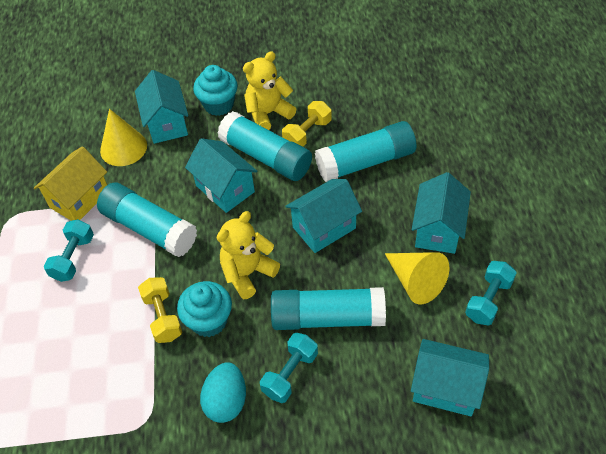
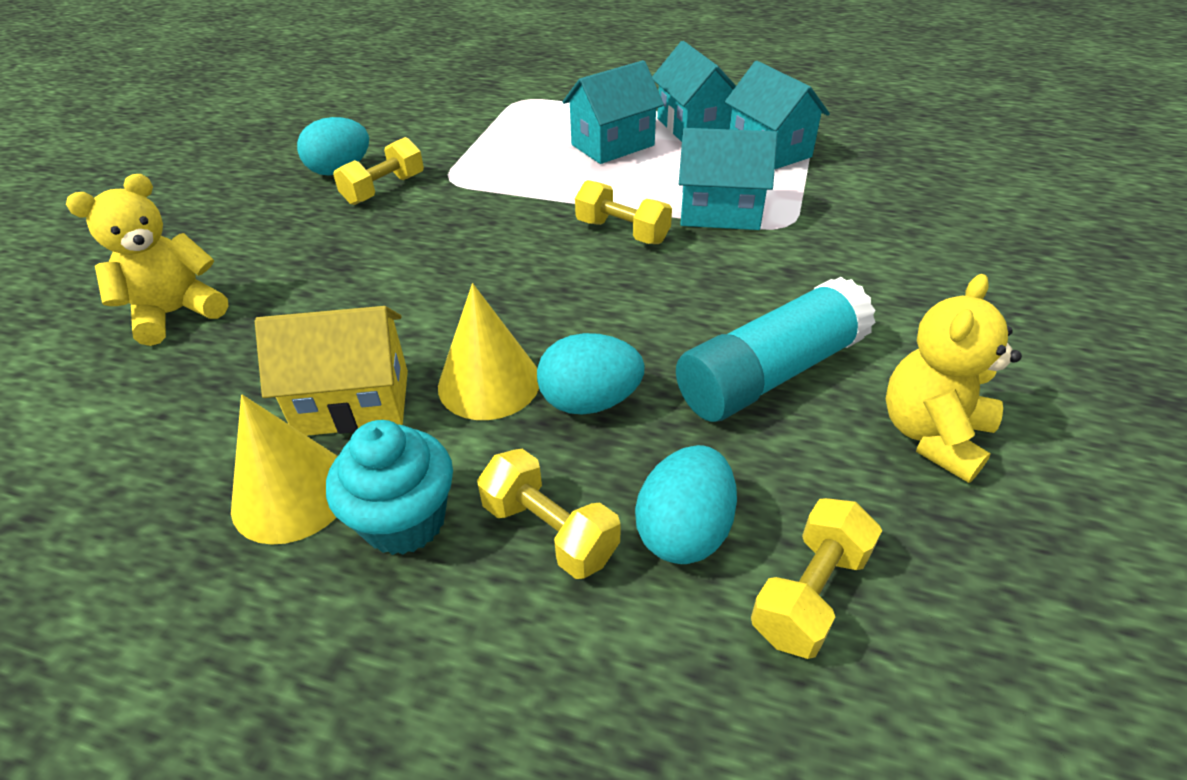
turquoise cupcake: [177,281,232,337] [193,65,238,116] = 2 -> [326,420,453,555] = 1
turquoise dumbbell: [44,219,94,282] [260,333,318,403] [465,261,517,325] = 3 -> none = 0
turquoise egg: [200,362,246,423] = 1 -> [297,117,369,176] [537,333,645,415] [635,445,737,564] = 3
turquoise glue stick: [97,183,197,257] [217,111,312,181] [271,287,386,330] [315,121,417,182] = 4 -> [676,277,876,422] = 1
turquoise house: [135,70,188,144] [185,138,257,213] [285,179,362,253] [411,339,489,416] [412,172,471,254] = 5 -> [563,60,664,164] [652,41,736,142] [679,128,777,230] [725,61,830,169] = 4
yellow dumbbell: [138,277,182,343] [282,101,332,147] = 2 -> [333,137,424,205] [477,449,620,579] [575,180,672,244] [751,498,882,659] = 4

